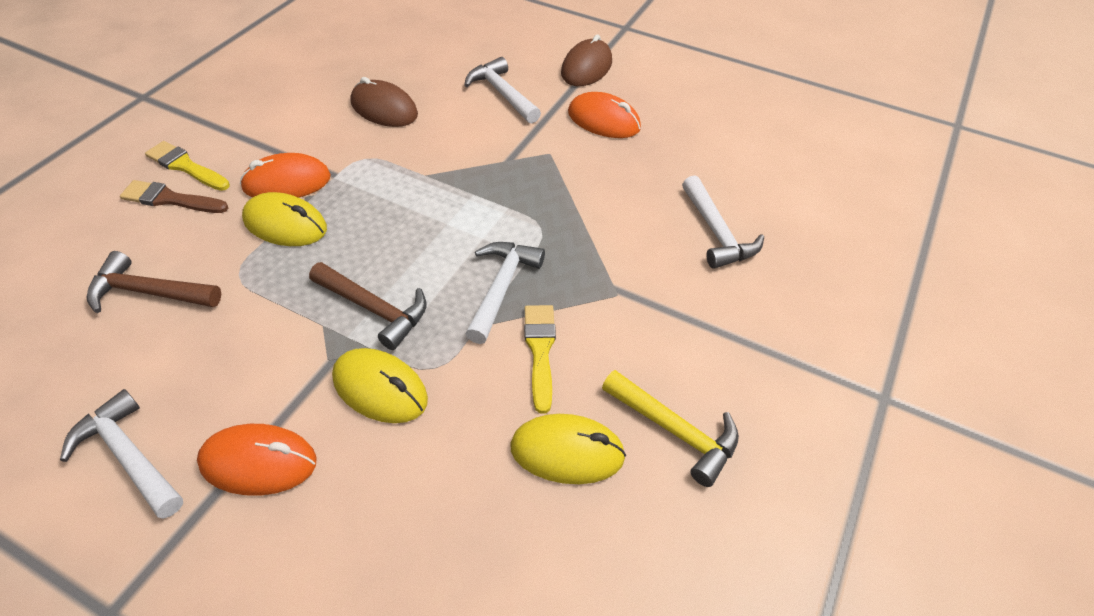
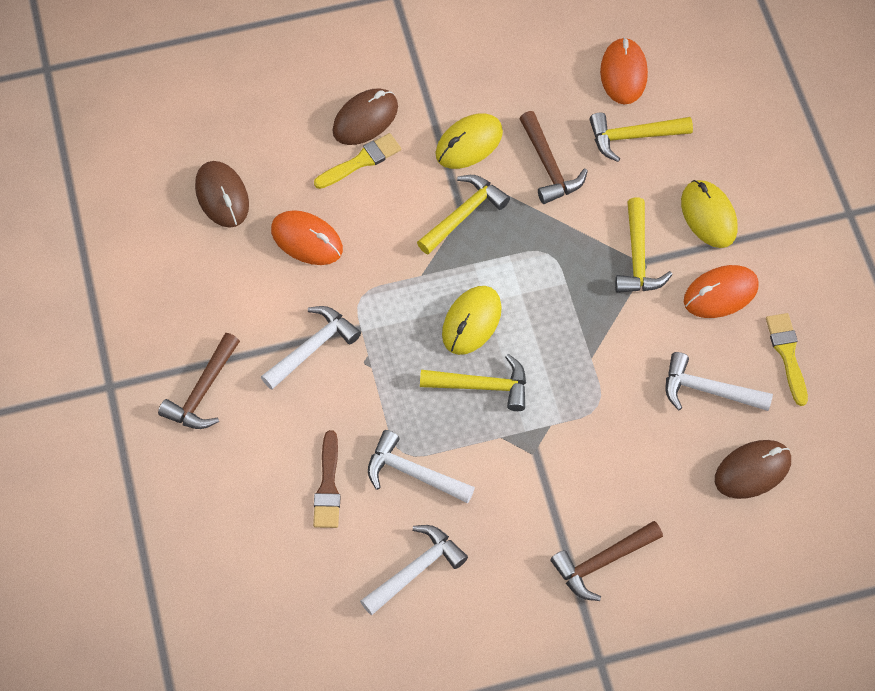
brown hammer: [86,251,221,313] [309,262,427,350] = 2 -> [158,333,240,429] [519,111,588,204] [550,521,663,601] = 3
brown mouse: [351,77,418,127] [561,34,612,86] = 2 -> [195,161,249,228] [332,88,398,145] [715,440,791,499] = 3
yellow hammer: [602,370,739,487] = 1 -> [417,175,510,254] [420,354,526,411] [590,113,693,162] [615,198,673,293] = 4

